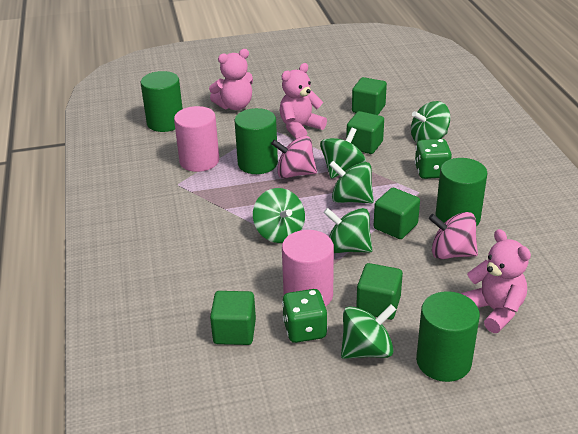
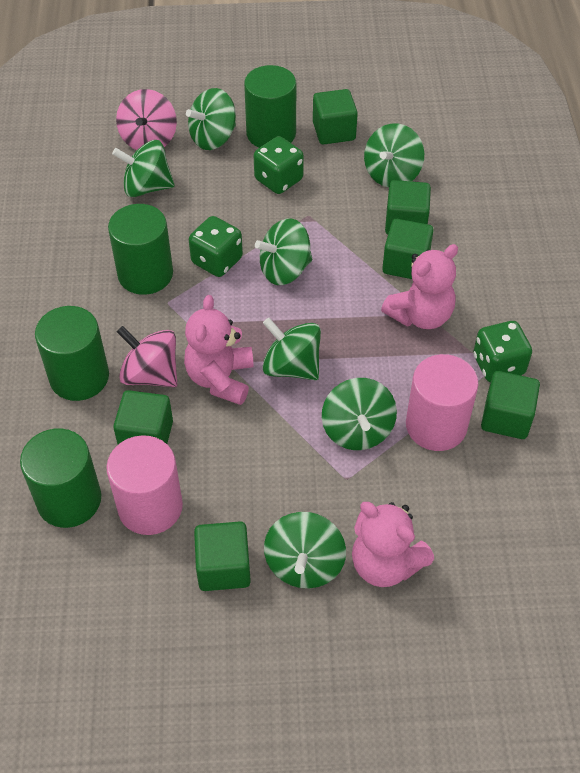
green cube: [210,291,256,345] [346,111,384,154] [352,77,387,115] [356,263,403,320] [374,188,420,239] = 5 -> [113,390,173,444] [194,522,251,591] [313,89,358,145] [382,219,434,279] [385,180,431,235] [481,371,540,439] = 6
green dice: [282,289,328,343] [414,139,452,179] = 2 -> [189,216,243,277] [254,136,304,194] [473,321,532,383] = 3
green spinning top: [253,188,305,243] [320,128,366,179] [323,208,372,253] [329,161,374,203] [341,304,396,359] [411,101,450,143] = 6 -> [112,140,175,197] [186,88,236,150] [255,218,312,285] [262,318,321,380] [264,512,346,589] [322,378,397,450] [364,123,424,188] = 7

